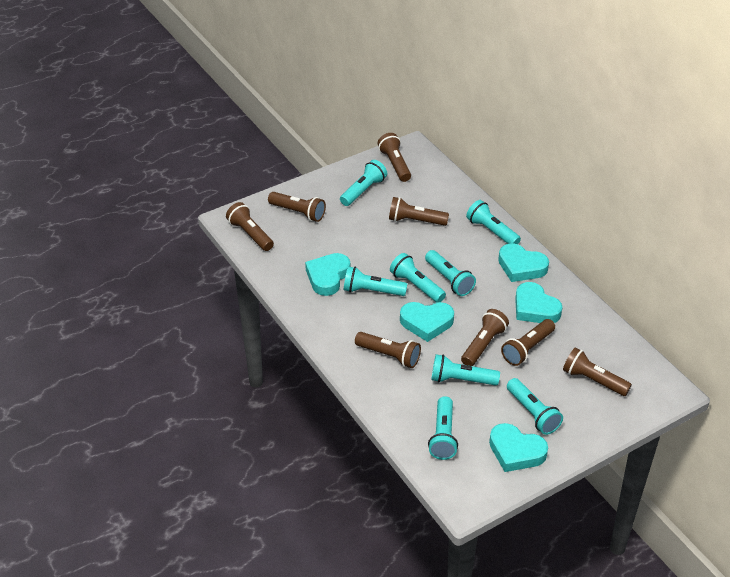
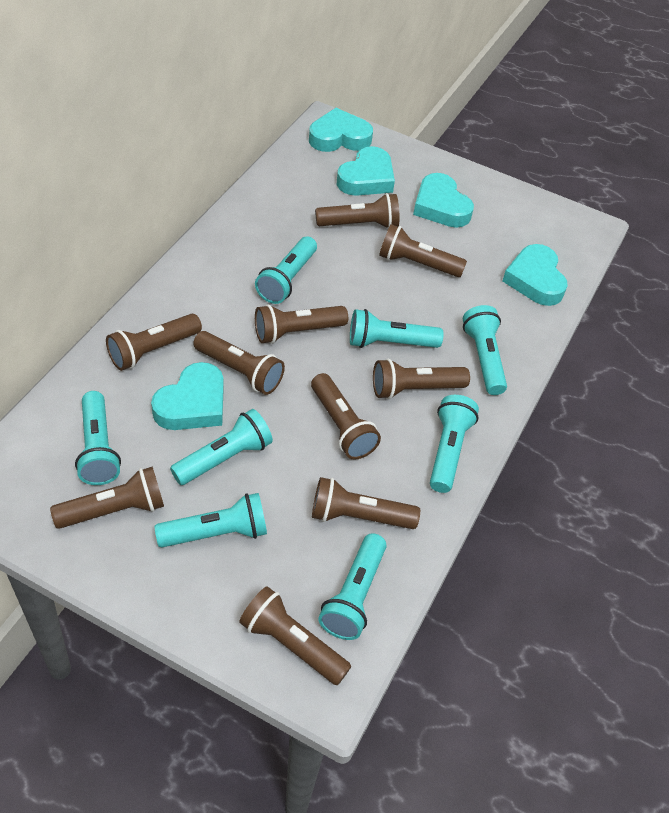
brown flashlight: [226,202,274,251] [268,192,326,222] [355,332,421,368] [377,133,411,182] [389,197,449,226] [461,309,509,366] [501,319,555,366] [563,348,632,396] = 8 -> [50,466,164,529] [106,314,202,371] [193,331,285,395] [239,586,351,685] [255,304,348,344] [311,373,381,459] [312,477,420,529] [315,193,400,229] [373,359,470,399] [379,224,467,277] = 10

